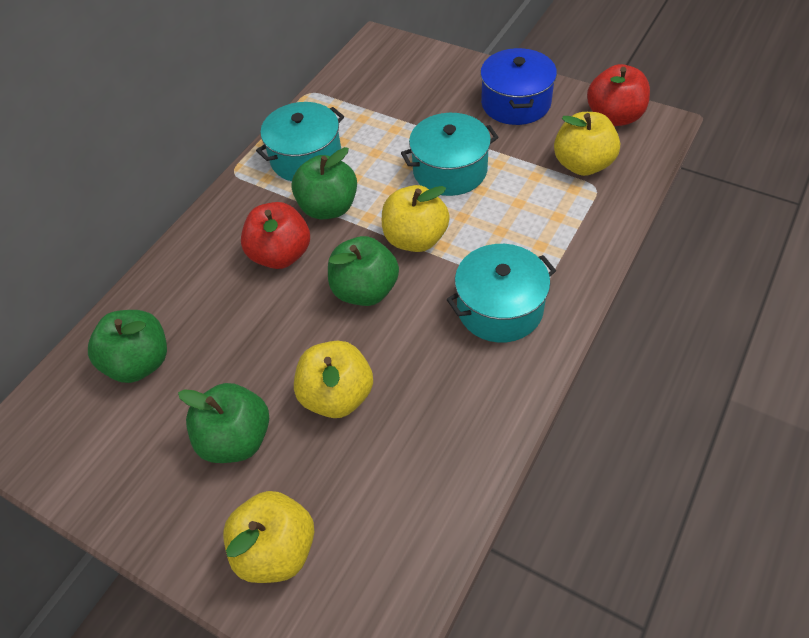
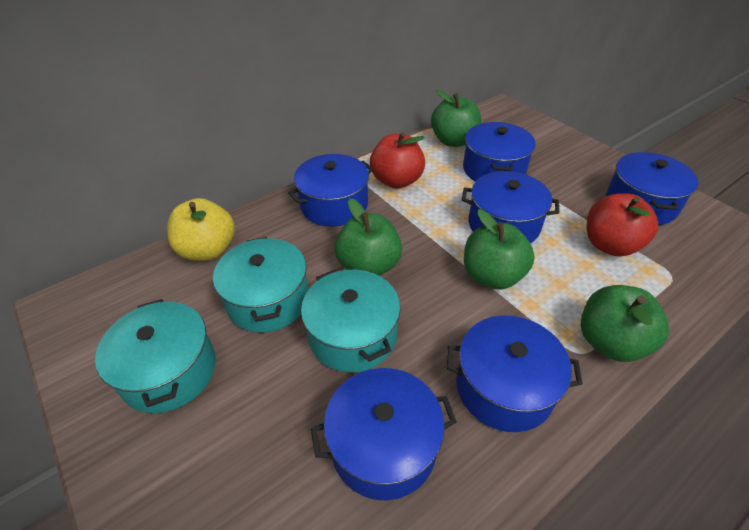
blue pot: [480,48,557,125] = 1 -> [288,154,374,227] [311,368,457,501] [447,316,583,432] [462,171,560,244] [463,122,536,182] [606,152,698,225] = 6
yellow apple: [223,491,315,583] [294,341,373,418] [382,185,450,252] [554,112,620,176] = 4 -> [167,198,235,261] = 1

